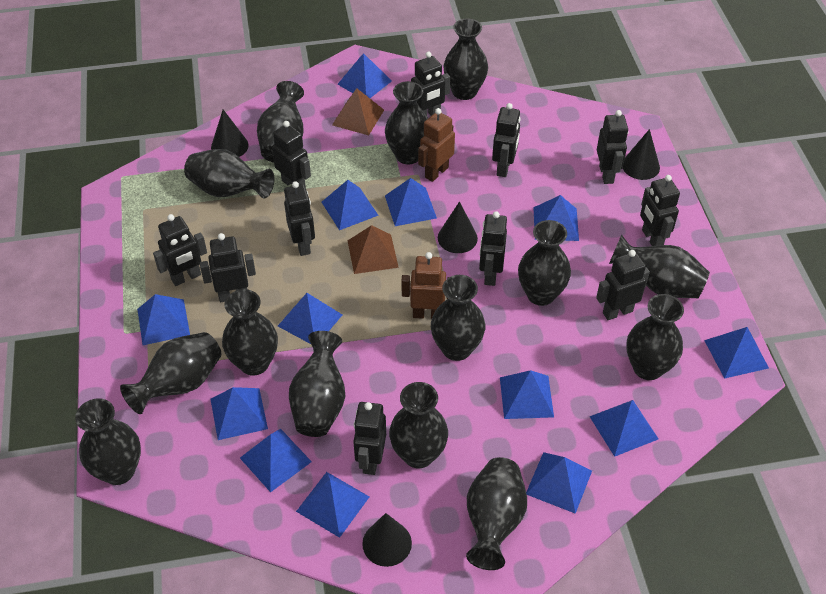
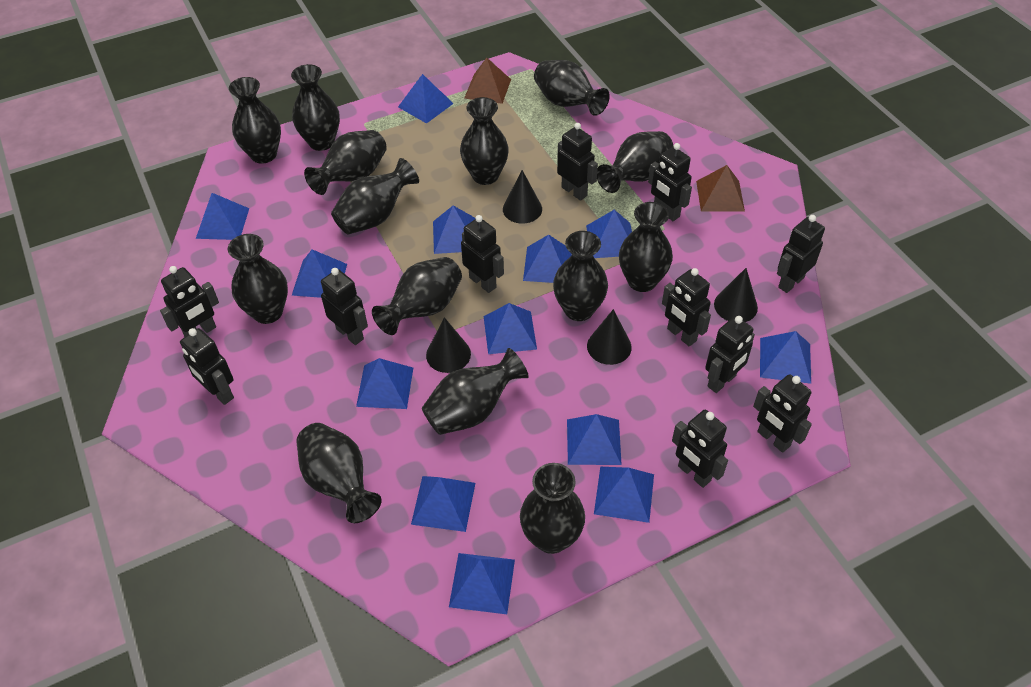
brown robot: [401,252,449,319] [418,108,455,182] = 2 -> none = 0

